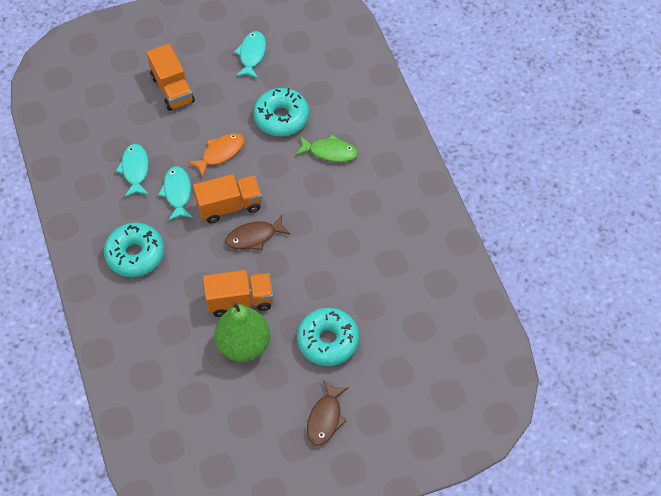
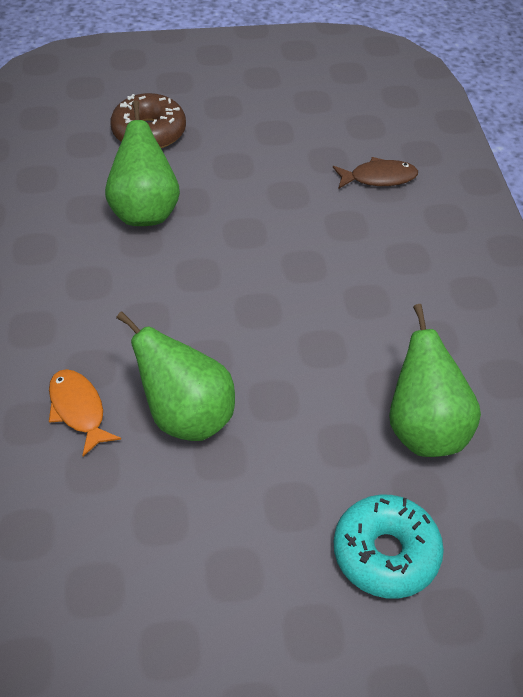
brown donut: none = 0 -> [110,93,186,148] = 1
brown fish: [225,215,290,250] [307,380,349,446] = 2 -> [333,157,418,188] = 1
green fish: [296,135,358,162] = 1 -> none = 0
green pear: [214,301,270,362] = 1 -> [105,101,180,226] [116,311,235,441] [389,304,481,457] = 3
orange truck: [147,44,195,111] [193,174,262,224] [203,270,273,317] = 3 -> none = 0
turquoise donut: [104,223,164,277] [253,88,309,137] [297,308,359,366] = 3 -> [334,495,444,599] = 1
turquoise fish: [116,144,149,197] [158,166,193,221] [234,31,266,79] = 3 -> none = 0

